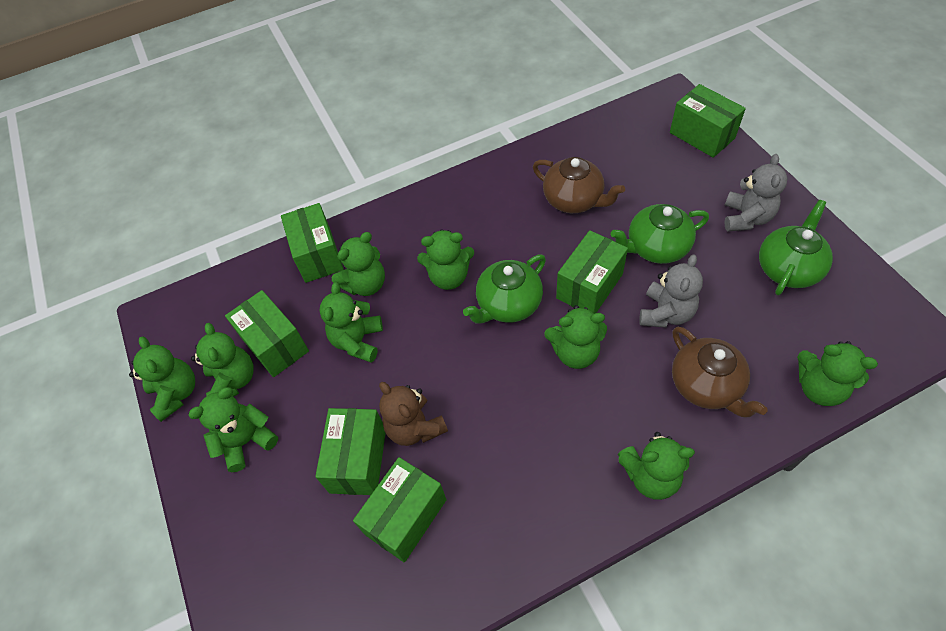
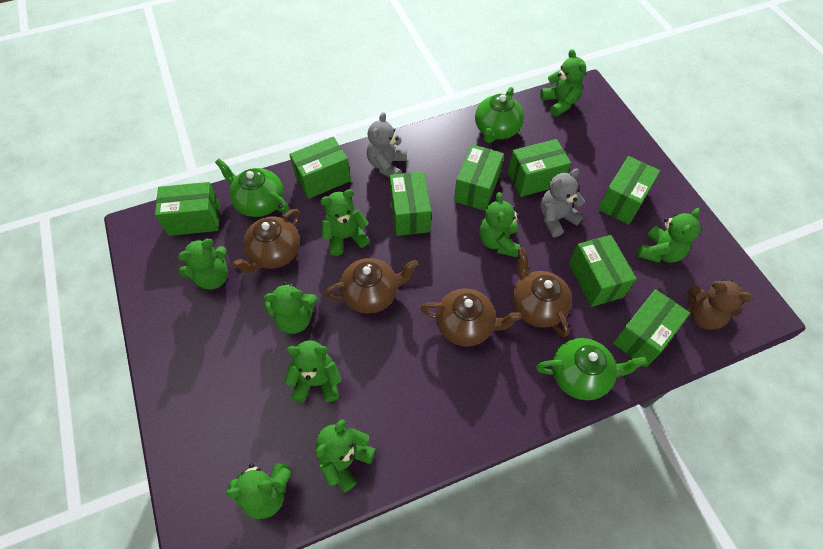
brown teapot: [533,157,625,213] [672,326,768,418] = 2 -> [231,209,300,273] [324,258,418,314] [420,289,522,347] [512,247,572,337] = 4
green box: [225,290,309,377] [281,203,344,283] [315,408,386,495] [353,457,447,562] [556,230,628,314] [670,84,746,158] = 6 -> [155,182,220,236] [289,136,351,199] [390,171,431,236] [454,144,504,211] [508,139,571,197] [569,235,637,307] [598,156,660,225] [613,289,690,367] = 8

